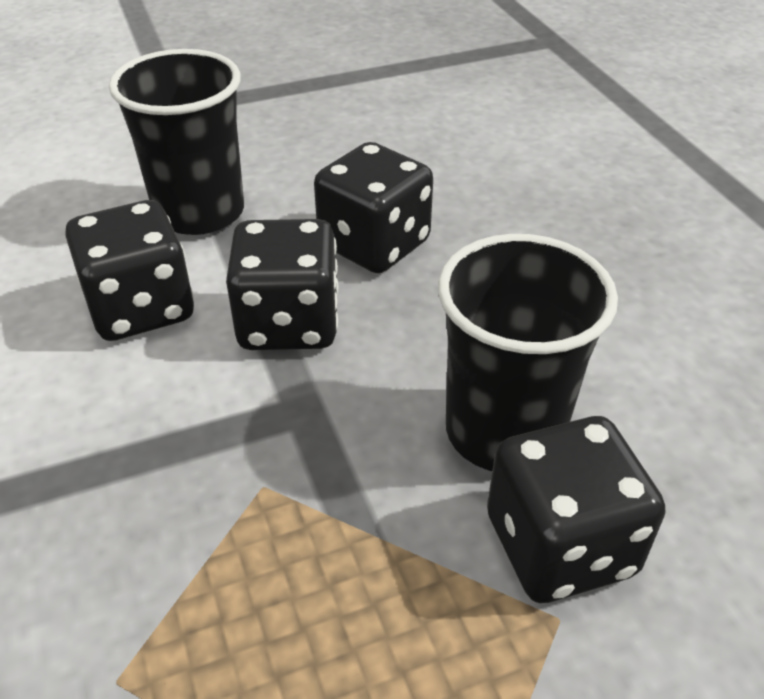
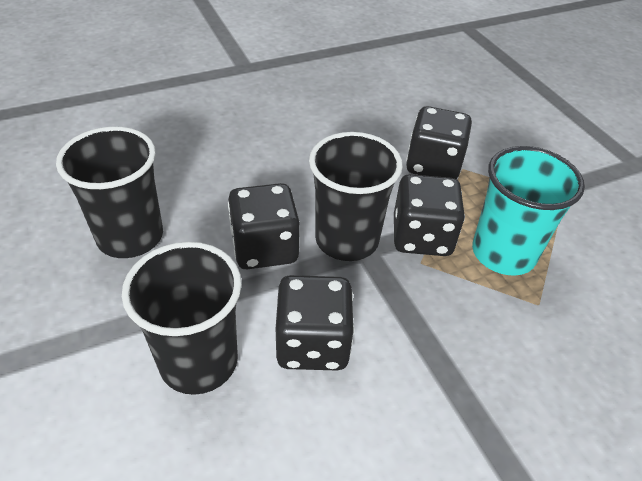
black cup: [109,49,244,235] [438,234,618,471] = 2 -> [56,126,163,258] [122,242,242,395] [309,132,403,261] = 3
turquoise cup: none = 0 -> [472,146,585,276] = 1

